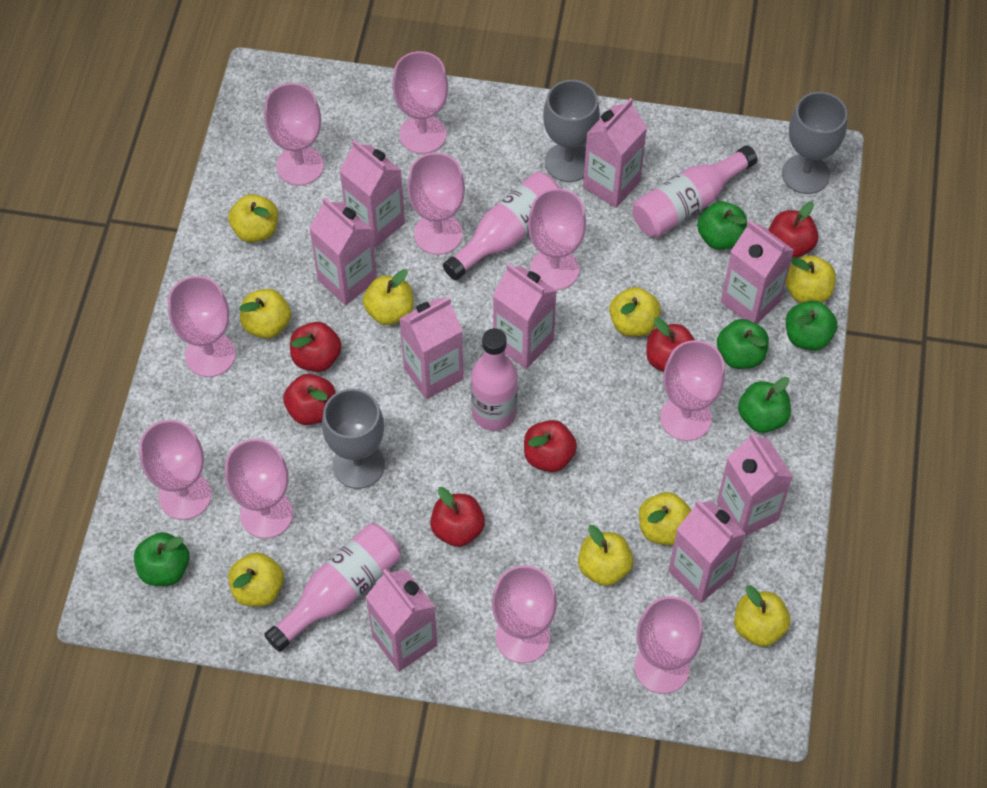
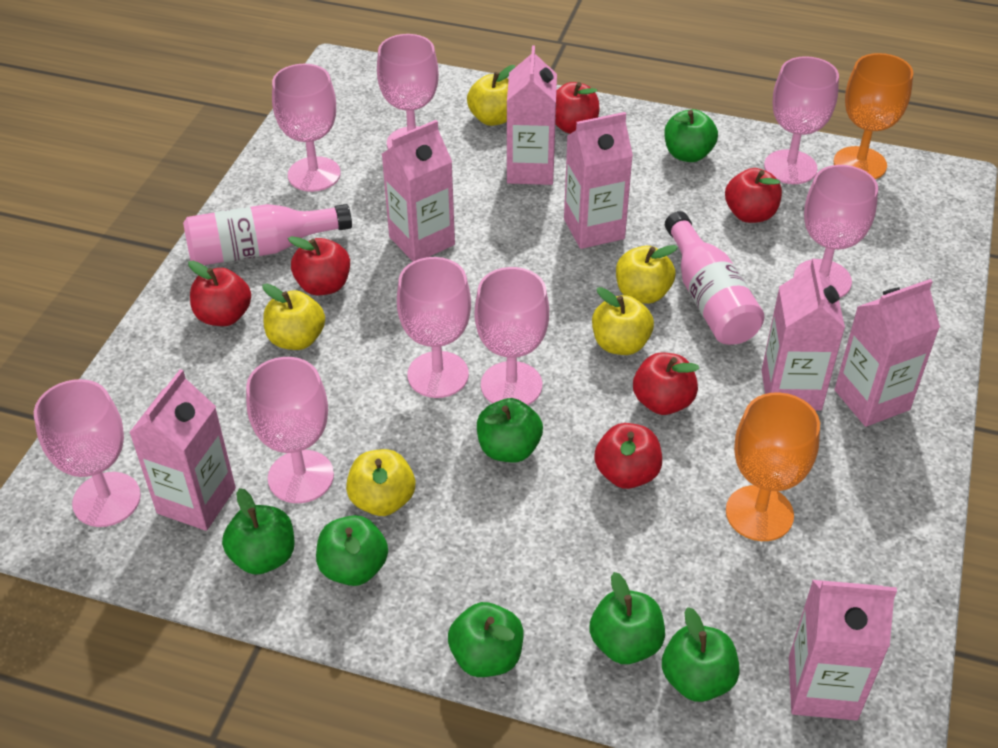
green apple: [134,532,190,586] [697,201,747,250] [717,319,769,369] [738,377,791,433] [786,301,837,351] = 5 -> [222,488,295,575] [316,515,388,586] [448,602,523,677] [477,398,543,462] [589,572,665,664] [662,607,740,702] [664,109,718,162] = 7
grey goblet: [322,389,385,489] [543,80,600,182] [782,92,848,194] = 3 -> none = 0
orange goblet: none = 0 -> [726,392,820,541] [833,53,913,179] = 2
pink bottle: [264,523,401,652] [443,172,560,280] [471,328,518,431] [632,145,758,238] = 4 -> [183,204,352,265] [665,211,764,345] = 2
pink carton: [309,197,377,305] [339,140,405,248] [366,569,437,672] [400,297,464,400] [493,263,556,369] [583,98,647,208] [668,500,746,603] [717,433,793,536] [721,220,794,324] = 9 -> [129,369,236,531] [382,120,455,261] [507,45,557,185] [564,112,633,249] [762,259,845,411] [789,580,897,721] [835,279,940,427] = 7
pink goblet: [139,420,211,520] [168,276,236,377] [225,439,293,539] [264,83,324,185] [392,51,448,154] [407,152,465,255] [492,565,557,663] [528,188,586,290] [635,596,703,694] [660,340,725,441] = 10 -> [34,379,141,527] [246,357,334,503] [272,64,341,192] [377,34,439,149] [397,257,471,398] [475,267,549,405] [764,56,839,184] [793,165,878,298] = 8
yellow apple: [228,194,278,243] [228,552,284,606] [239,289,291,339] [363,269,414,325] [578,525,633,586] [609,287,661,336] [639,492,691,545] [734,585,790,647] [785,255,836,303] = 9 -> [262,284,325,350] [346,449,415,516] [467,65,515,126] [592,287,654,355] [616,245,678,304] = 5

